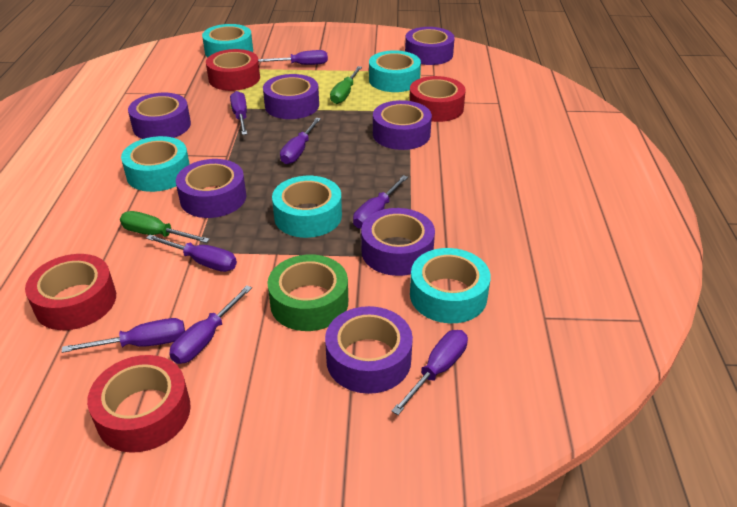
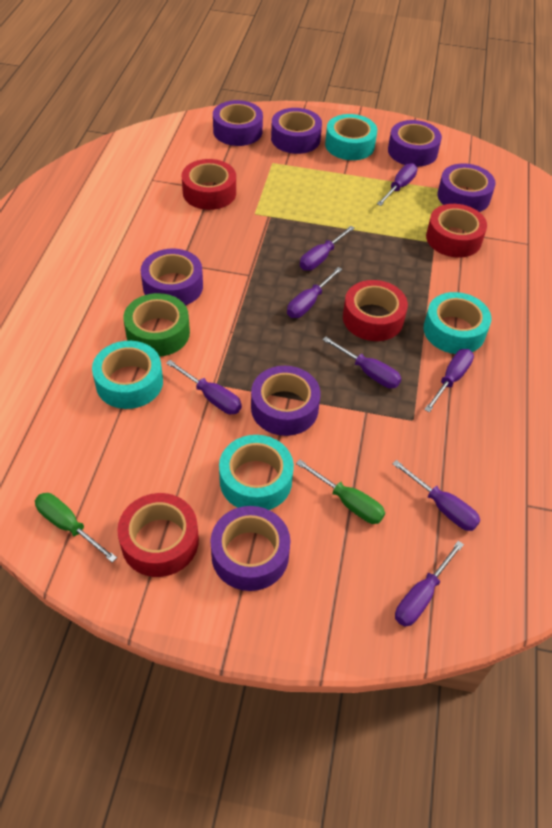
turquoise tape: [121,136,190,192] [202,24,253,57] [272,176,342,238] [369,50,421,92] [410,248,491,323] = 5 -> [92,341,163,409] [219,435,294,510] [325,114,377,160] [424,292,491,354] = 4

